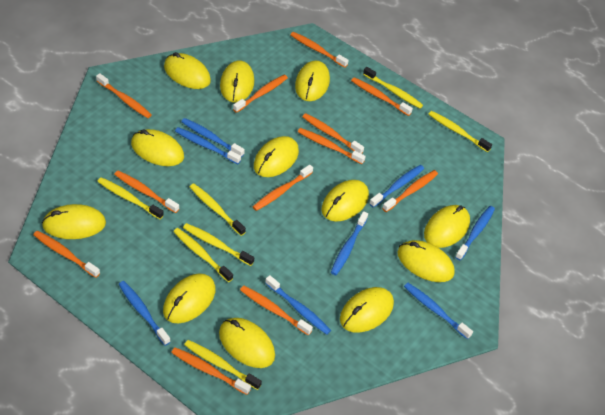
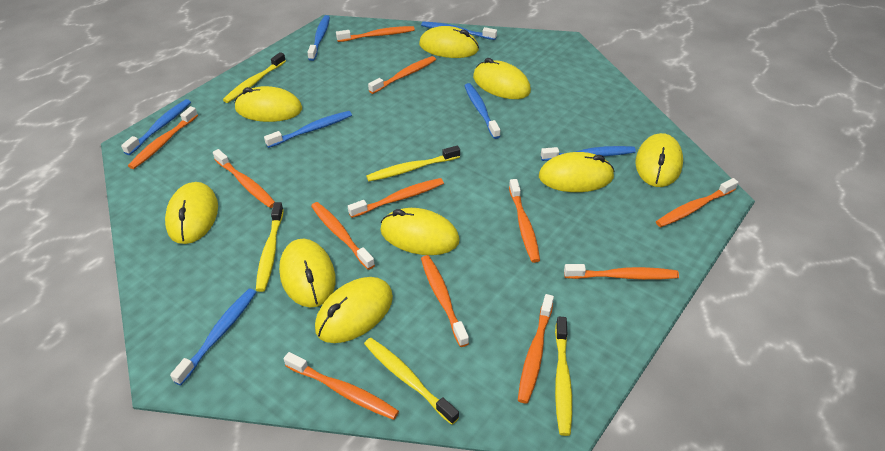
blue toothbrush: [119,281,170,346] [175,127,241,164] [181,118,245,157] [265,275,331,335] [331,211,368,275] [369,165,424,208] [404,283,473,339] [455,206,495,260] = 8 -> [121,99,191,155] [170,288,256,385] [264,111,352,148] [307,15,330,61] [421,21,497,40] [464,83,500,139] [541,146,636,161] = 7
yellow mouse: [42,204,106,239] [131,129,184,166] [163,274,216,324] [164,52,211,89] [219,318,275,368] [220,61,254,103] [254,136,299,177] [295,61,330,101] [322,180,369,221] [340,287,394,333] [397,240,455,282] [424,205,470,248] = 12 -> [165,182,218,244] [235,86,302,122] [279,239,336,307] [315,277,393,343] [380,208,459,255] [419,26,479,58] [473,58,531,99] [539,152,614,192] [635,133,683,187] = 9
yellow toothbrush: [97,177,164,219] [173,228,233,282] [183,223,254,266] [184,340,262,390] [190,183,246,236] [363,67,423,109] [428,111,492,152] = 7 -> [223,52,286,103] [256,202,284,292] [364,338,459,425] [366,146,460,181] [555,317,572,436] = 5

